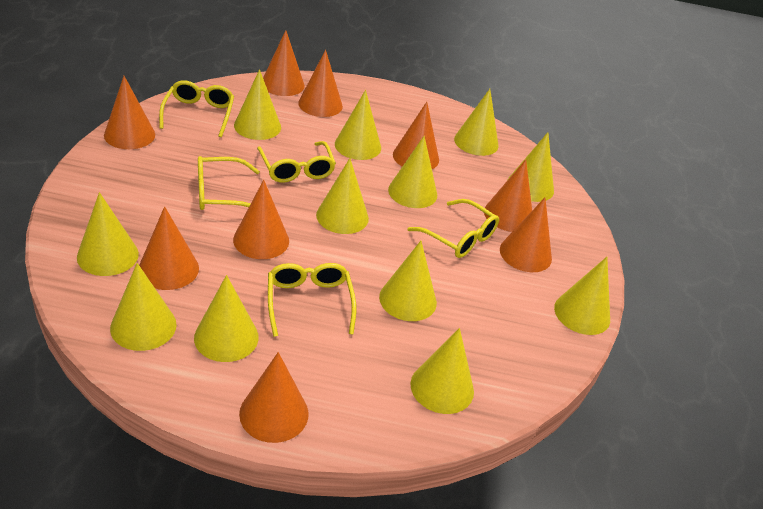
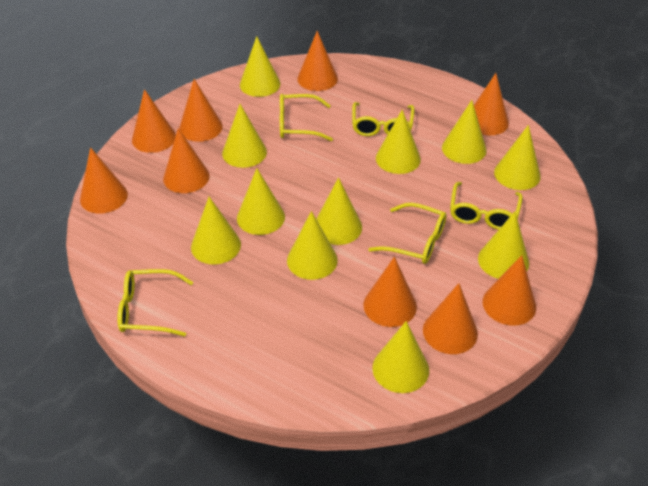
yellow cone: [77,192,139,276] [110,263,177,351] [194,275,259,362] [234,69,281,140] [316,158,369,234] [335,90,381,160] [379,241,437,321] [388,136,437,208] [410,328,474,414] [454,89,499,156] [508,132,554,202] [554,257,610,335] = 12 -> [191,197,241,264] [222,104,267,168] [237,168,285,235] [240,36,280,97] [287,211,338,280] [316,177,362,245] [372,321,429,393] [376,109,421,174] [442,100,487,164] [478,212,529,279] [494,125,541,190] = 11

